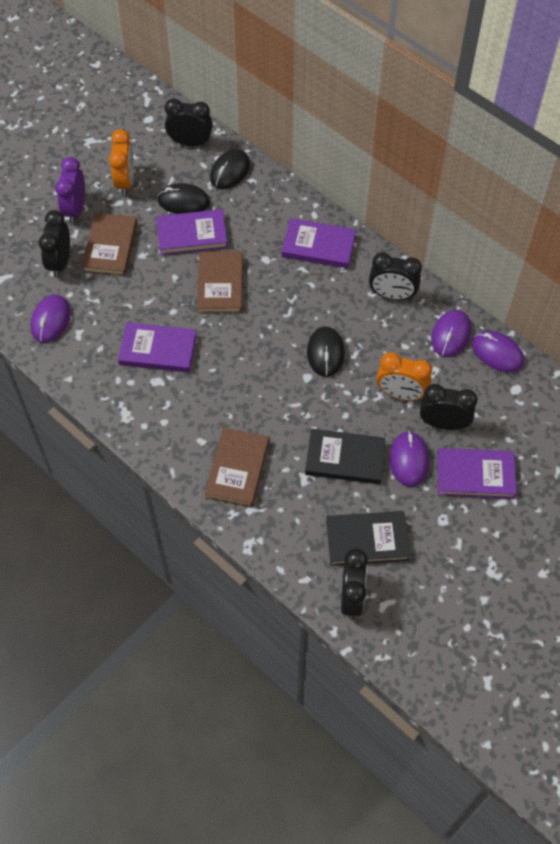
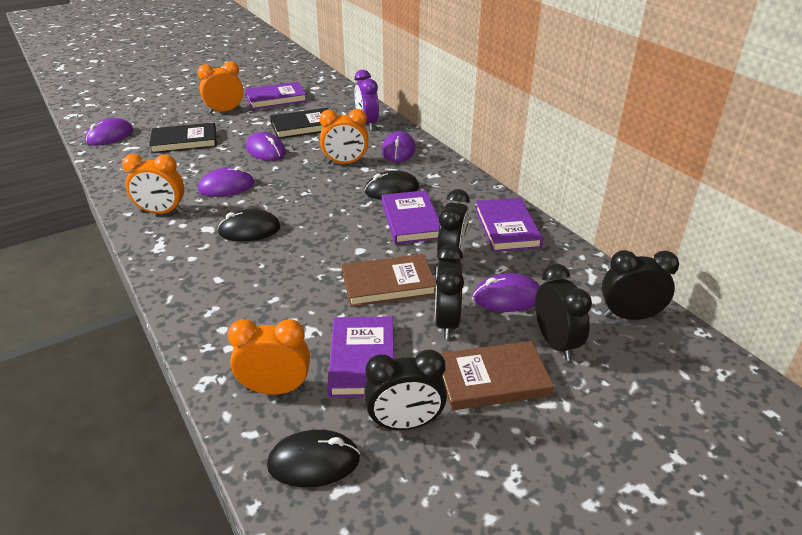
brown book: [81,213,137,276] [197,251,243,314] [205,428,269,508] = 3 -> [342,254,436,307] [440,341,554,410] = 2
orange clock: [109,129,134,196] [376,352,432,401] = 2 -> [122,154,185,214] [197,61,244,114] [228,319,310,395] [320,109,369,164] = 4
purple mouse: [31,295,71,343] [389,431,429,487] [431,310,471,357] [472,331,524,372] = 4 -> [85,118,133,146] [198,166,254,197] [246,132,286,161] [382,131,416,162] [473,273,540,312] = 5

